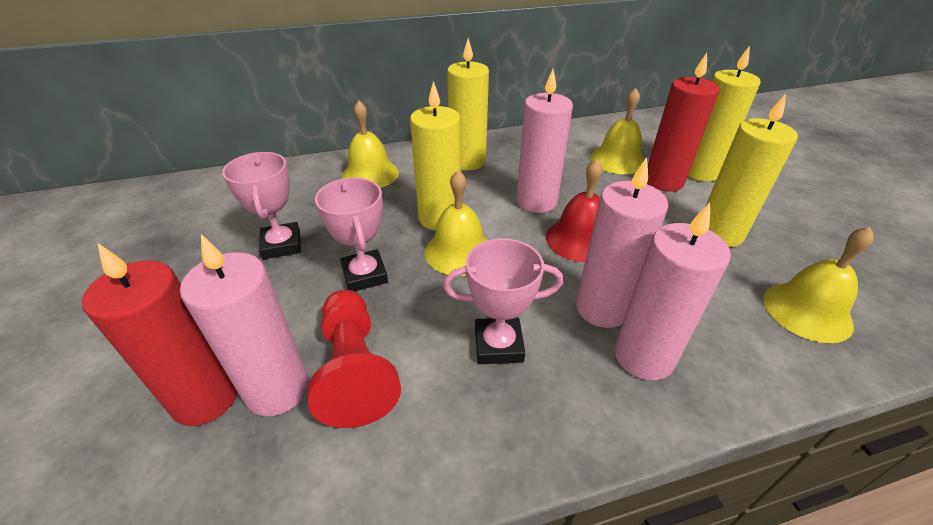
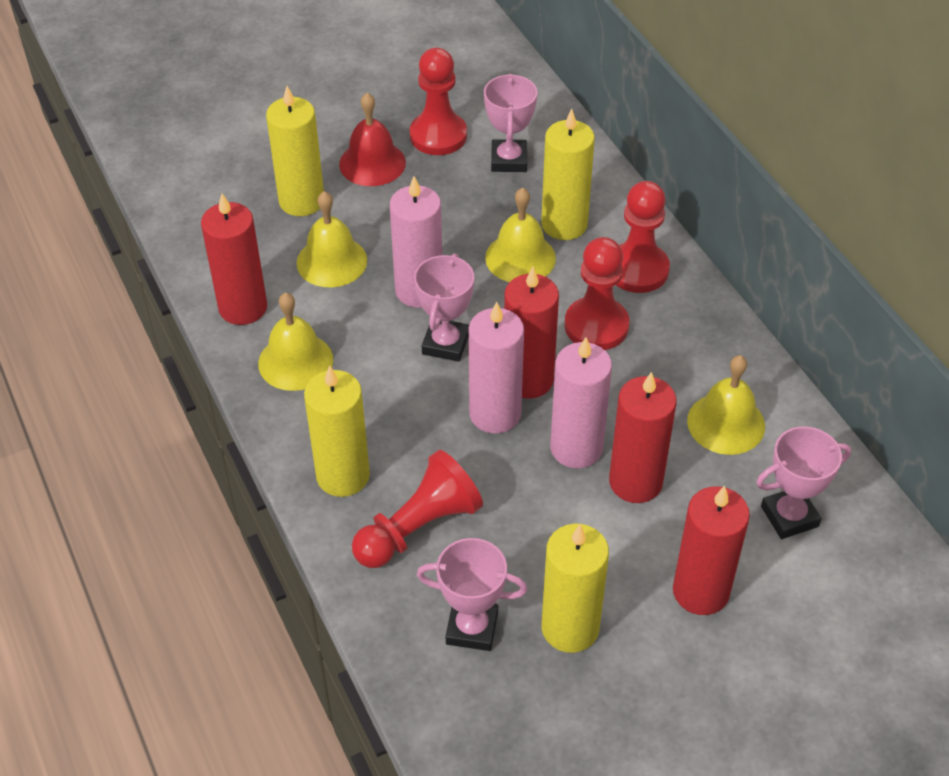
pink candle: [180,234,309,416] [516,69,573,213] [576,157,668,328] [615,202,731,381] = 4 -> [390,176,442,308] [469,302,524,434] [550,337,612,469] = 3
pink trophy: [222,152,301,259] [315,178,388,291] [443,238,563,364] = 3 -> [414,253,474,362] [417,538,528,651] [484,74,538,172] [756,426,851,539] = 4
red candle: [82,243,238,426] [647,53,719,192] = 2 -> [201,194,267,325] [504,267,559,398] [609,372,676,503] [673,486,750,615] = 4
red pawn: [308,290,401,428] = 1 -> [352,450,483,568] [410,48,467,155] [565,237,629,350] [616,181,670,293] = 4

